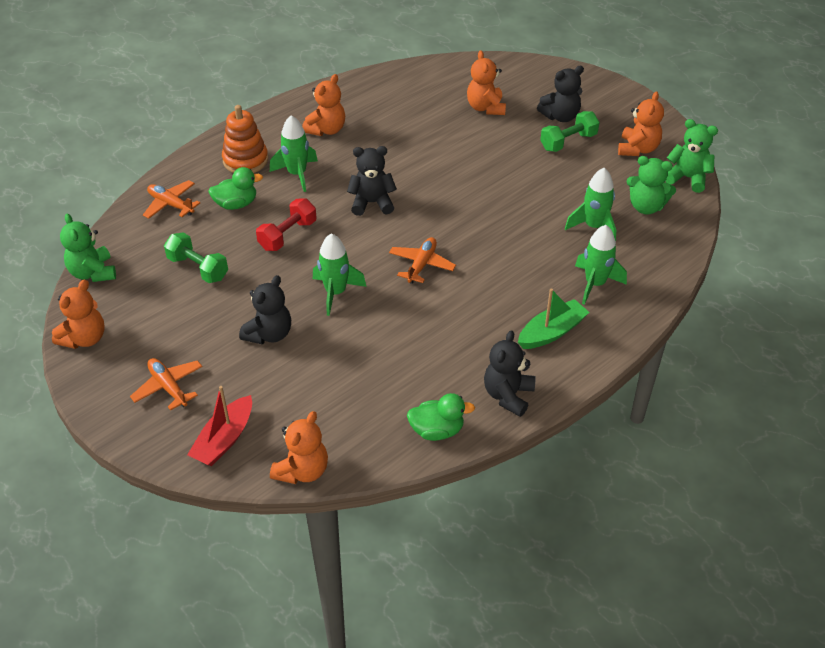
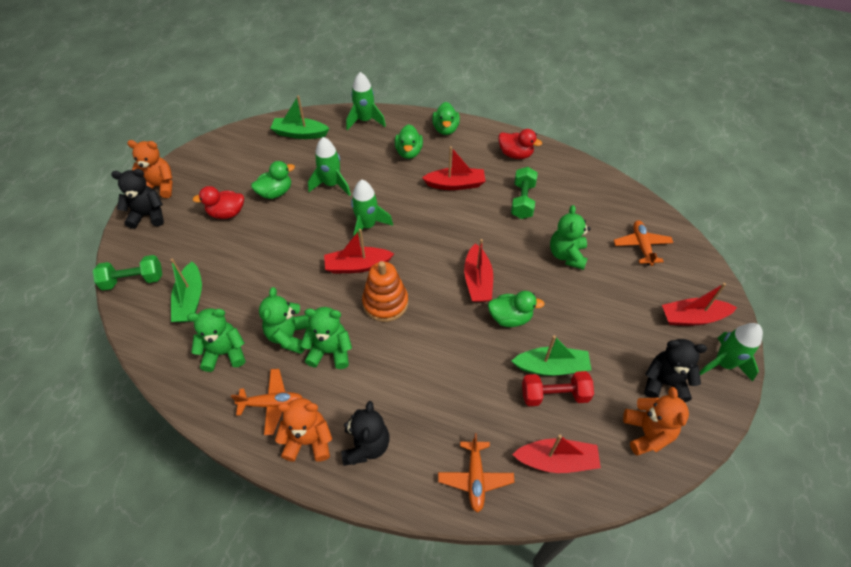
black teddy bear: [239,275,291,344] [347,146,397,216] [484,330,536,417] [537,66,584,122] = 4 -> [111,169,164,229] [341,401,390,466] [644,339,707,402] = 3
green boat: [518,288,590,349] = 1 -> [170,258,202,322] [270,95,330,139] [512,335,592,376] = 3
green duck: [208,167,263,210] [407,393,475,441] = 2 -> [251,161,295,199] [395,124,423,159] [432,102,460,135] [488,291,545,327] = 4
green teddy bear: [60,214,116,282] [627,156,676,214] [666,119,718,193] = 3 -> [187,308,246,372] [259,287,310,354] [300,307,352,369] [550,205,591,270] = 4
orange teddy bear: [52,280,105,349] [270,411,328,484] [302,74,345,136] [467,50,506,115] [618,91,664,156] = 5 -> [127,140,173,198] [275,398,332,462] [623,387,689,455] = 3
red boat: [187,386,252,466] = 1 -> [324,229,394,274] [422,146,486,190] [464,239,493,302] [512,435,601,473] [662,283,737,326] = 5
red duck: none = 0 -> [192,186,244,219] [498,129,542,159] = 2

